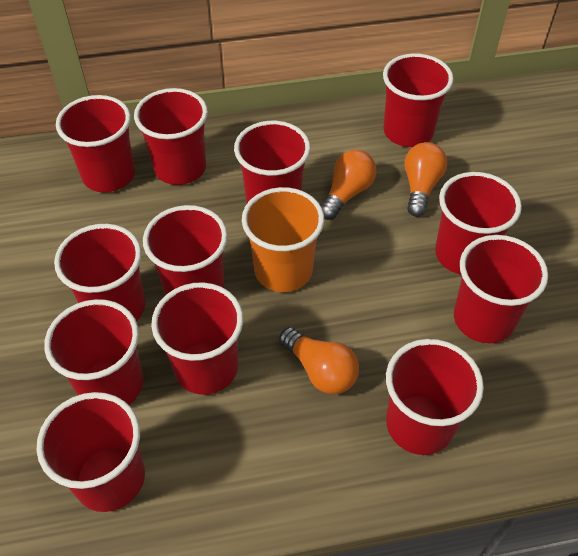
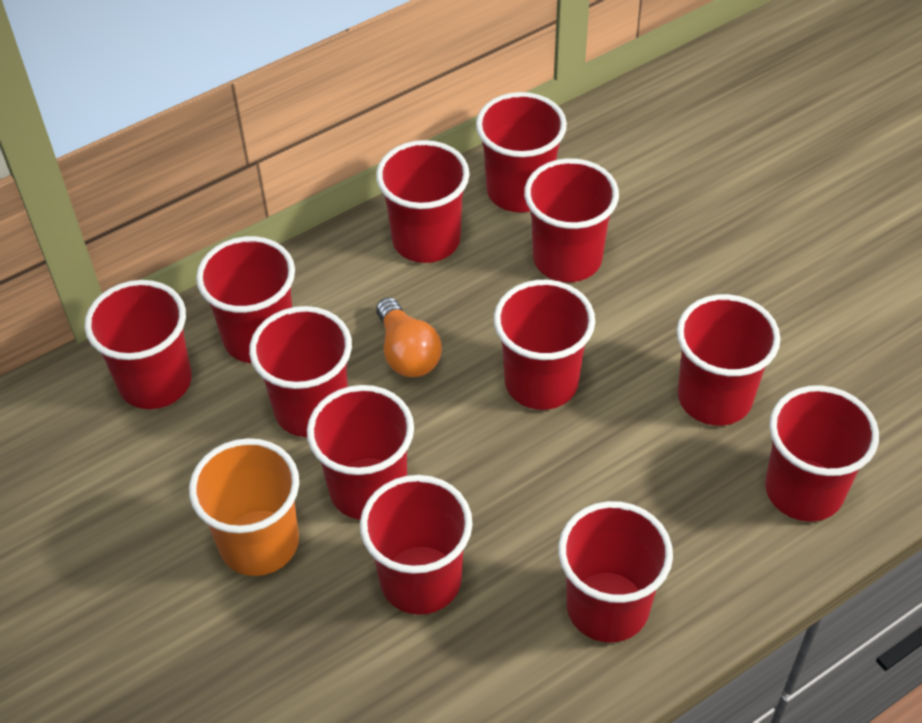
orange light bulb: [279,327,359,394] [321,150,377,220] [404,142,447,217] = 3 -> [376,297,442,377] = 1

